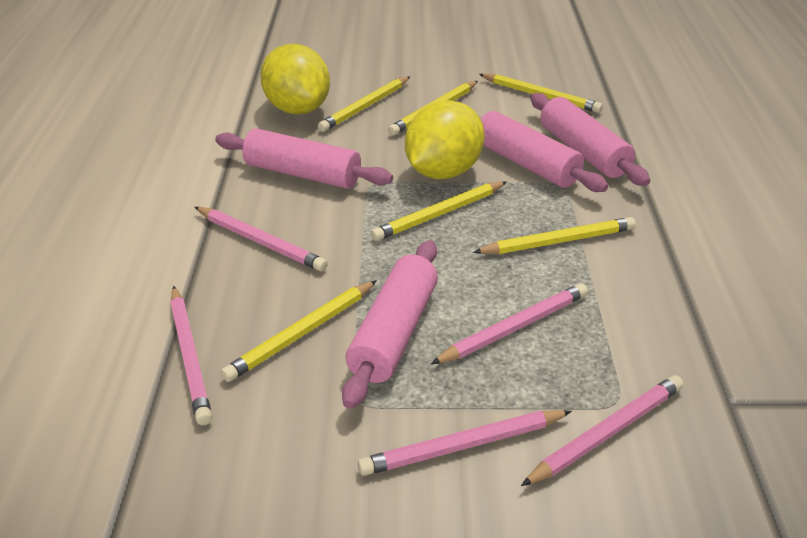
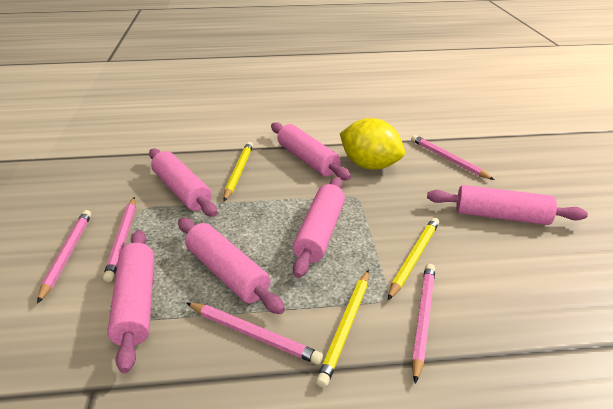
pink rolling pin: [215,129,393,189] [342,240,438,409] [477,111,608,192] [531,93,650,186] = 4 -> [107,230,154,373] [149,149,217,217] [178,218,285,314] [271,122,351,180] [293,177,345,278] [427,185,588,225] = 6
yellow lemon: [260,44,330,115] [405,100,485,179] = 2 -> [340,118,405,170] = 1
yellow pencil: [221,280,377,382] [318,76,410,132] [371,181,507,241] [388,81,478,136] [473,217,636,254] [479,73,603,113] = 6 -> [223,142,253,201] [316,270,369,388] [388,218,439,300] = 3

